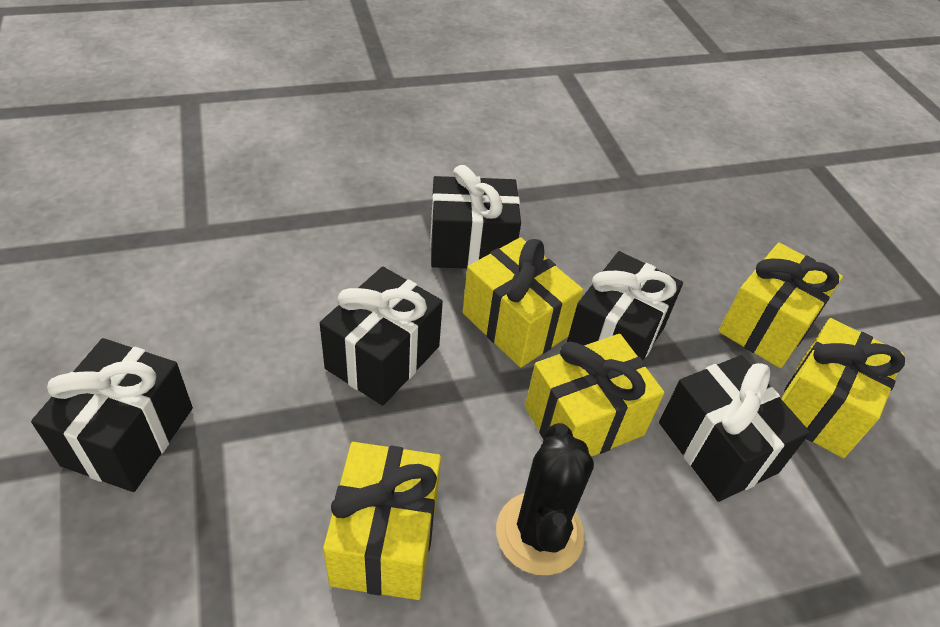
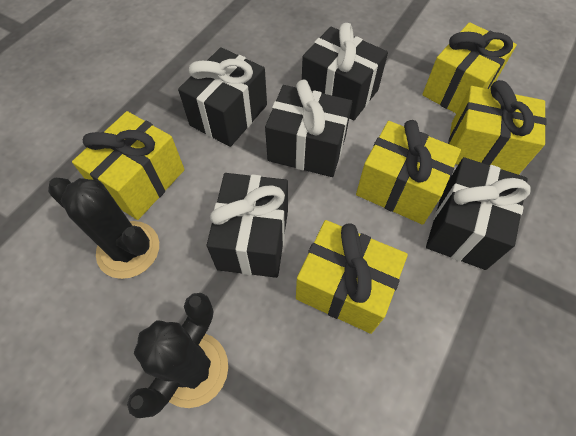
black cactus: [496,423,594,575] = 1 -> [48,178,159,279] [127,293,228,418] = 2

